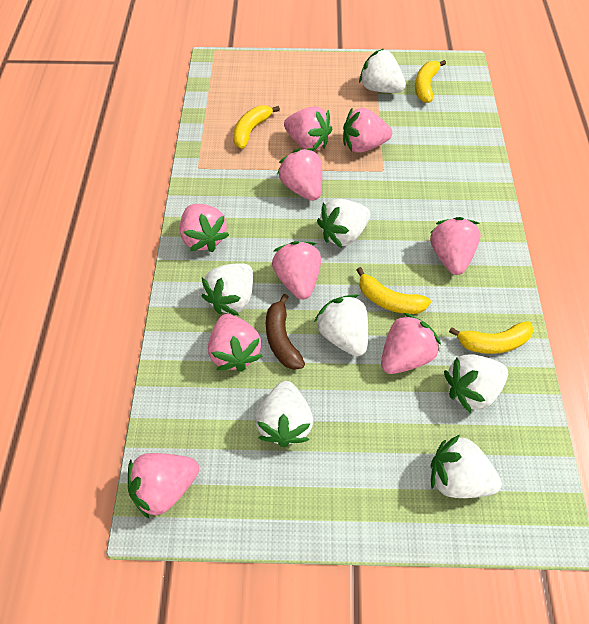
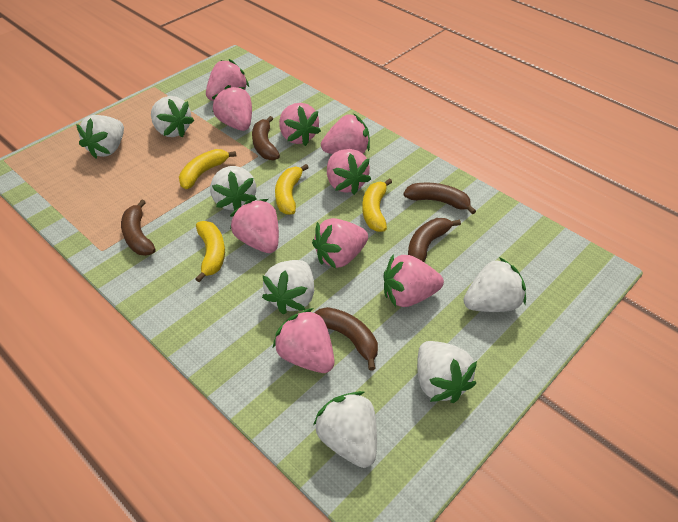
brown banana: [266,294,305,370] = 1 -> [121,199,156,256] [252,116,280,161] [314,307,378,371] [403,182,476,215] [408,218,461,262] = 5

